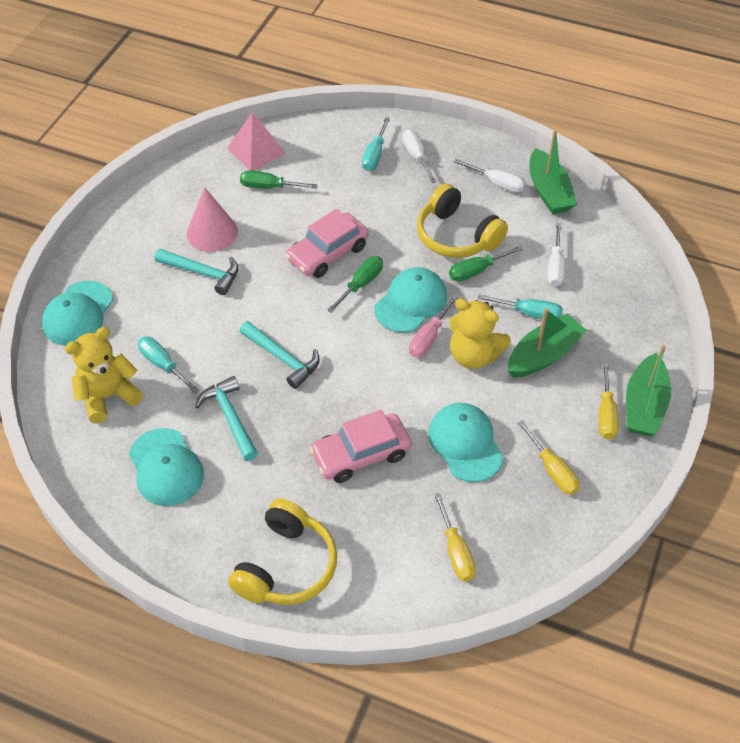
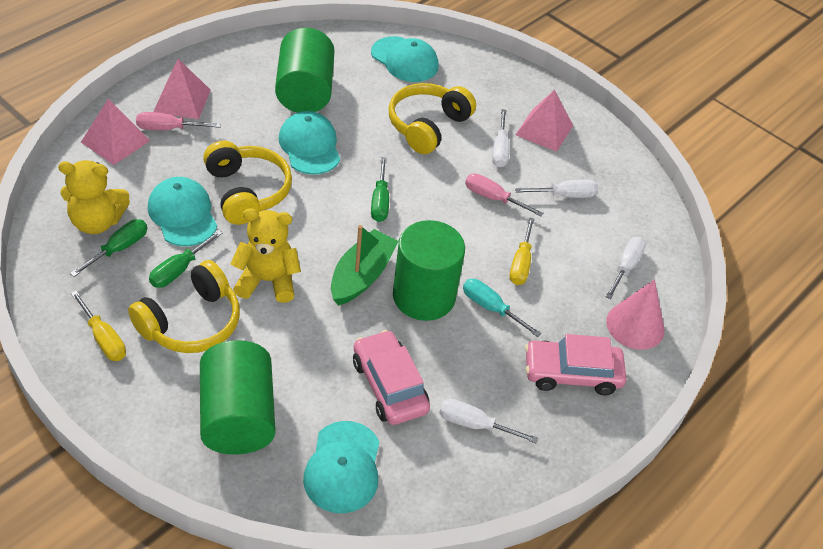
green boat: [508,308,587,377] [529,130,577,214] [626,345,671,436] = 3 -> [331,225,399,306] = 1
green cylinder: none = 0 -> [200,340,276,455] [275,28,334,113] [393,220,465,321] = 3
pink pyramid: [227,112,286,171] = 1 -> [81,99,150,165] [153,59,211,119] [515,90,573,152] = 3
pink screwdriver: [409,295,458,357] = 1 -> [136,112,221,130] [465,174,543,216] = 2
turquoise hammer: [155,249,239,295] [195,376,258,461] [240,321,320,389] = 3 -> none = 0
turquoise screwdriver: [138,336,199,393] [362,117,390,171] [478,294,563,319] = 3 -> [463,279,541,337] = 1
white screwdriver: [402,129,437,183] [454,159,526,193] [547,223,565,287] = 3 -> [439,399,538,444] [492,109,510,168] [515,179,598,198] [606,237,646,299] = 4
yellow headphones: [228,499,337,605] [417,183,508,258] = 2 -> [128,260,240,353] [203,141,292,225] [389,83,476,154] = 3
yellow screwdriver: [434,493,476,581] [518,420,580,495] [599,362,619,440] = 3 -> [71,290,126,361] [509,217,534,285] = 2

